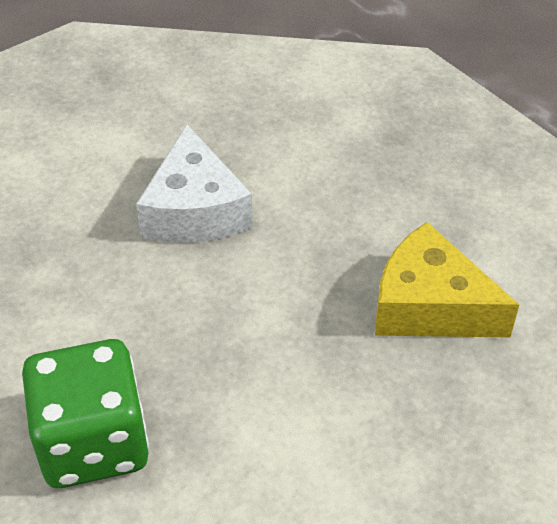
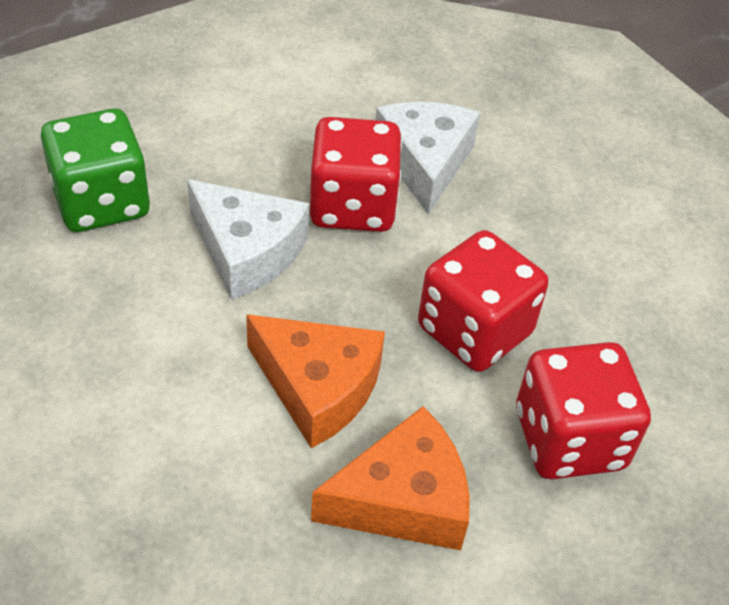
orange cheese: none = 0 -> [246,314,385,448] [311,406,470,550] = 2
red dice: none = 0 -> [310,117,402,232] [418,230,548,372] [516,342,651,479] = 3
white cheese: [136,125,253,243] = 1 -> [187,179,309,300] [375,102,480,214] = 2
yellow cheese: [375,222,519,337] = 1 -> none = 0

